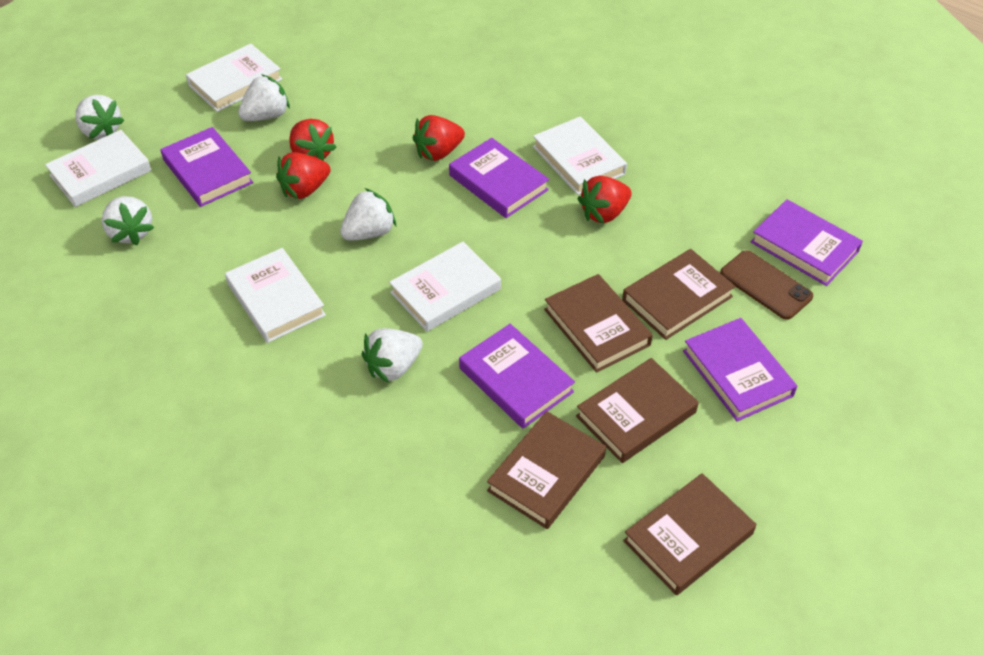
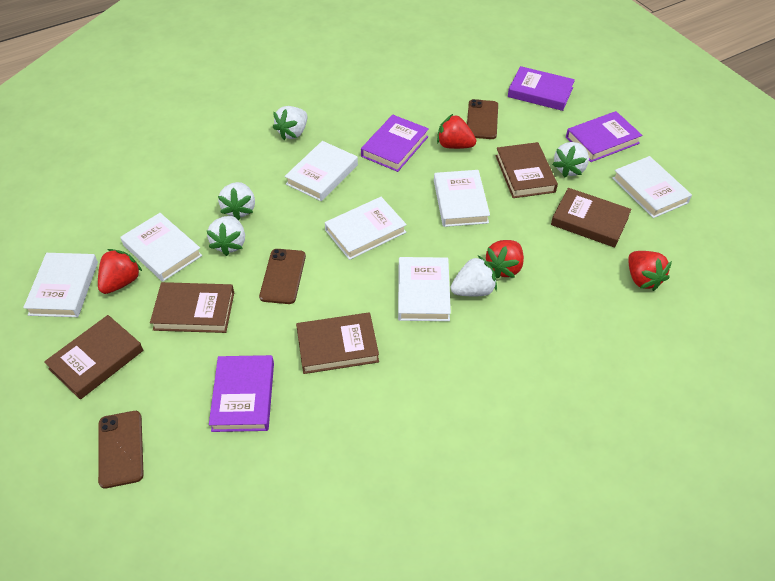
brown phone: [720,250,813,320] = 1 -> [98,411,144,489] [259,249,306,304] [467,99,498,139] = 3
purple book: [160,127,253,207] [449,138,549,218] [459,324,575,429] [683,318,797,421] [751,199,863,286] = 5 -> [209,355,274,432] [361,115,429,172] [508,66,575,111] [566,111,642,162] = 4
white book: [45,130,151,207] [186,44,282,112] [225,248,326,343] [389,242,501,332] [533,116,627,195] = 5 -> [23,253,98,317] [120,213,202,282] [285,141,358,201] [325,197,407,260] [398,257,451,321] [434,170,490,227] [612,156,692,218] = 7

